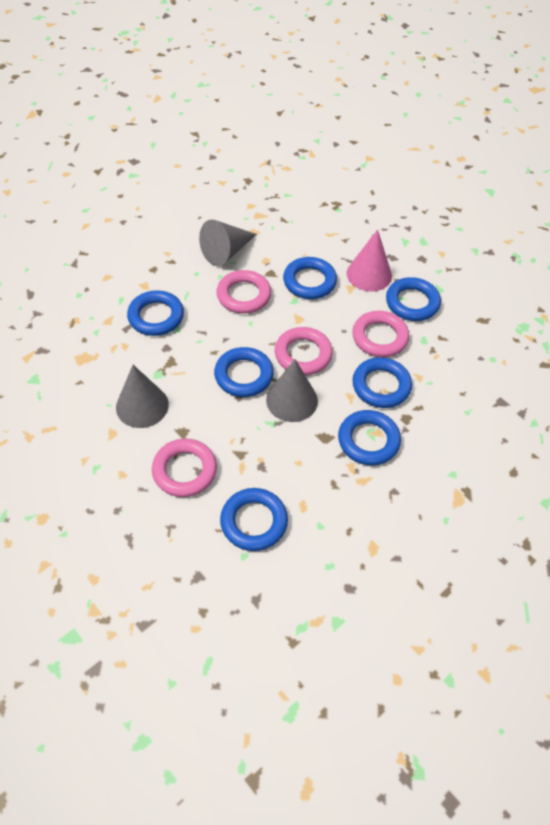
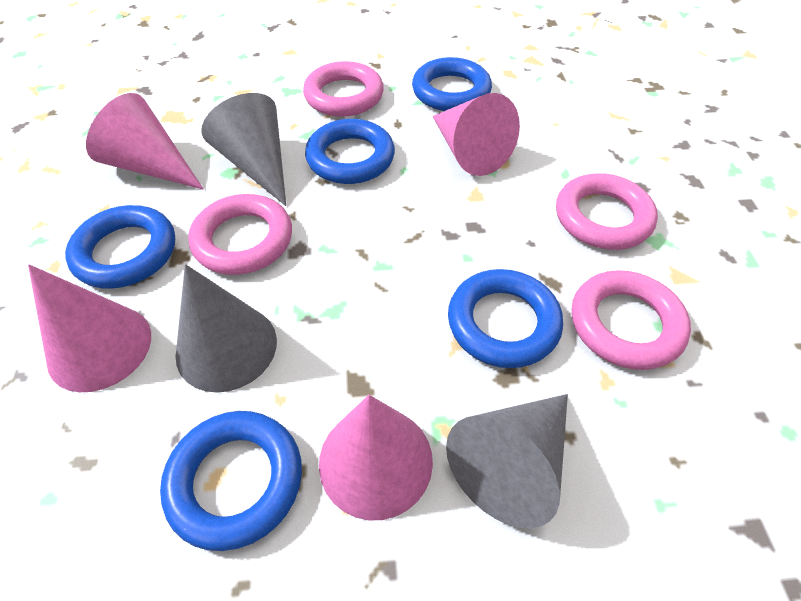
blue ring: [127,290,184,336] [214,347,274,397] [220,488,288,551] [283,257,337,299] [338,410,401,465] [352,357,412,408] [386,277,441,321] = 7 -> [65,205,175,289] [160,411,302,551] [305,119,395,184] [412,57,492,111] [448,269,563,368] = 5
pink cone: [347,229,392,291] = 1 -> [28,264,151,392] [86,93,203,189] [319,395,433,520] [433,93,520,176] = 4

